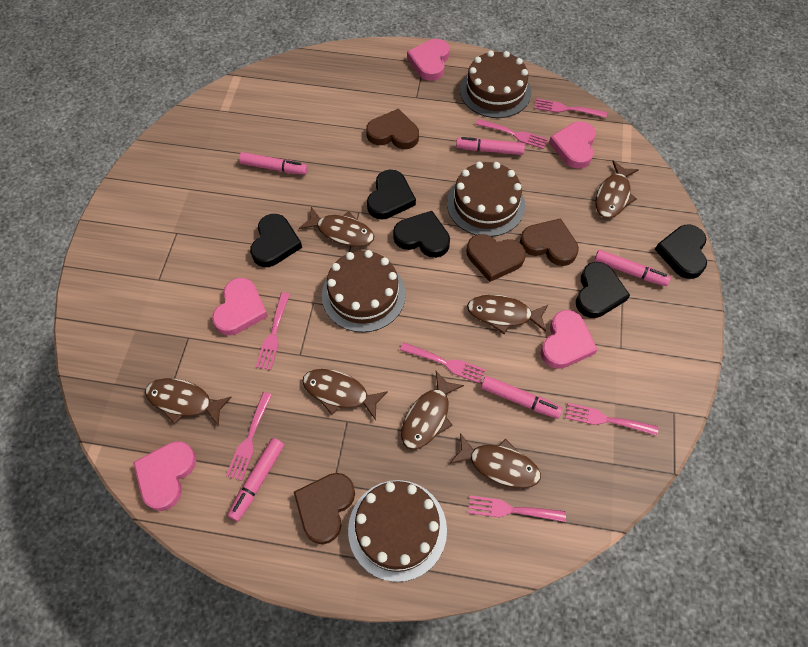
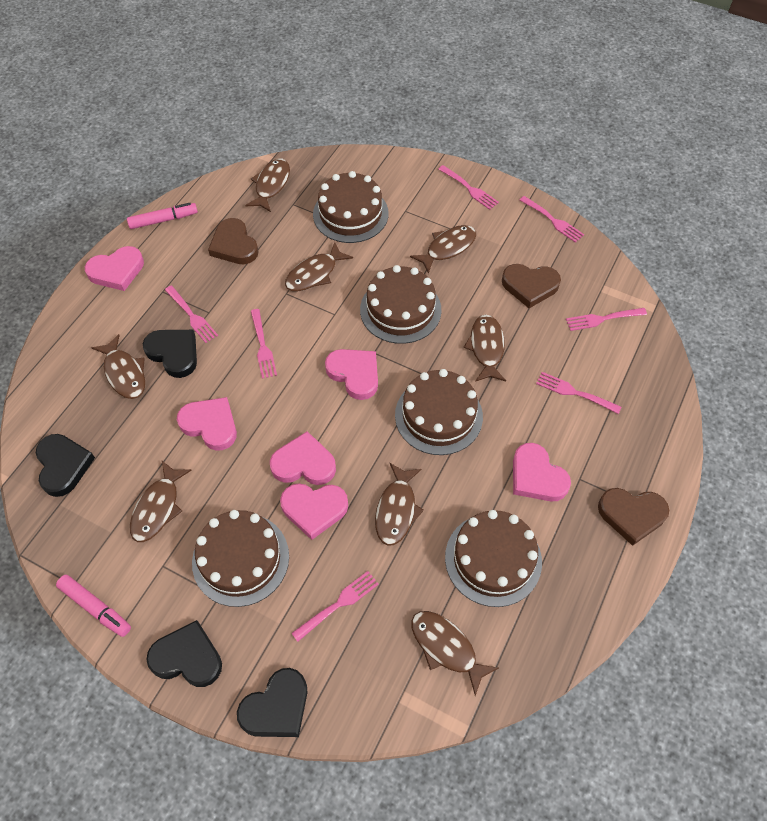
black heart: [250,214,302,267] [367,170,416,219] [393,211,450,258] [576,262,630,318] [655,225,707,279] = 5 -> [36,434,95,497] [143,330,197,378] [146,620,222,687] [237,668,307,737] = 4
brown cake: [322,250,406,332] [348,480,447,582] [447,162,525,237] [460,50,531,118] = 4 -> [192,510,289,607] [313,171,388,243] [360,265,441,344] [395,369,483,455] [445,510,542,607] = 5
brown fish: [145,378,232,427] [299,207,374,247] [303,369,388,420] [401,371,464,450] [449,433,541,488] [467,295,548,334] [595,161,639,218] = 7 -> [91,334,145,399] [130,461,191,542] [245,159,290,212] [285,242,353,291] [375,463,424,546] [410,225,476,274] [411,611,499,696] [464,314,506,382] = 8
brown heart: [294,473,355,544] [366,108,419,149] [467,234,526,282] [520,218,579,266] = 4 -> [208,218,259,264] [502,264,561,308] [598,488,669,546] = 3
pink heart: [133,441,197,511] [212,278,268,335] [407,39,450,81] [541,310,598,369] [549,121,596,169] = 5 -> [85,246,144,291] [177,397,237,451] [270,431,336,485] [280,484,348,540] [325,349,378,400] [513,443,571,501] = 6
pink marker: [227,438,284,521] [239,152,308,175] [456,137,525,155] [481,376,563,419] [594,250,671,286] = 5 -> [56,575,131,637] [127,203,198,229] = 2

